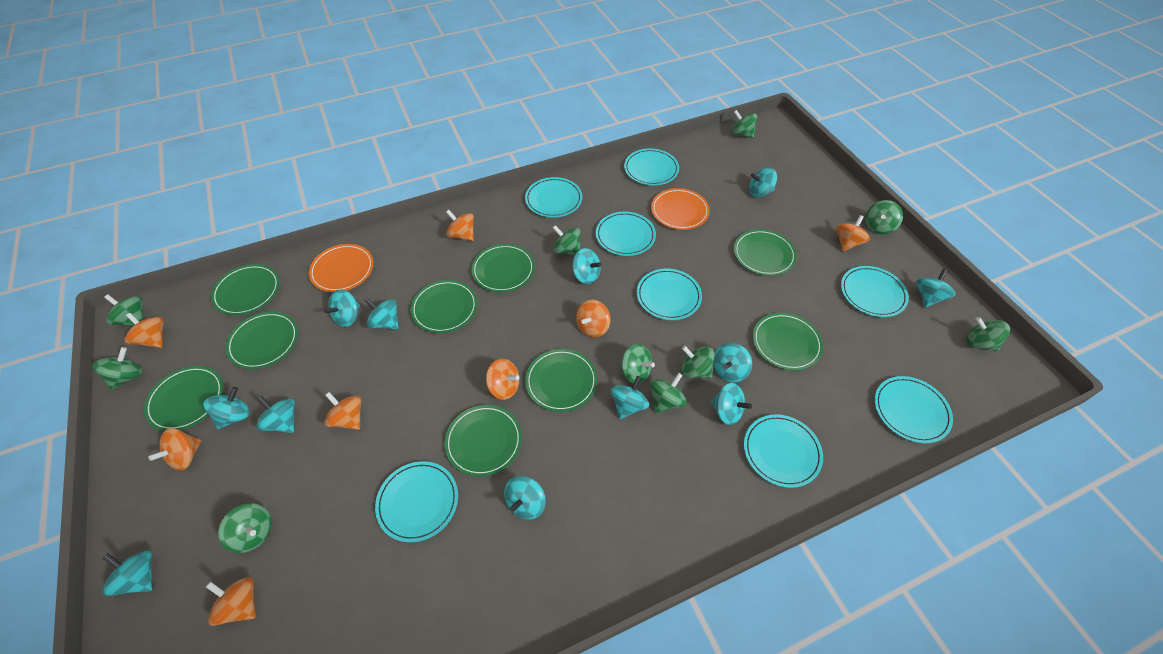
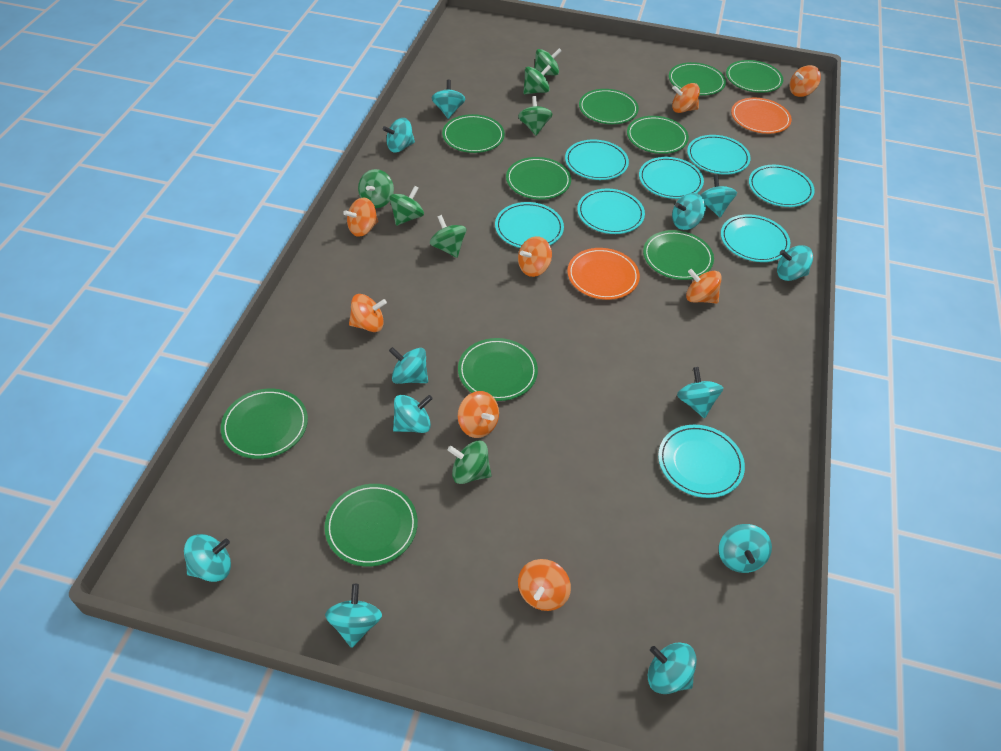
green plate: [144,366,223,431] [211,264,280,315] [226,312,298,369] [410,280,477,333] [444,405,522,477] [471,244,535,292] [525,349,597,412] [734,229,797,276] [753,313,823,371] = 9 -> [221,389,308,459] [325,484,418,567] [442,114,505,153] [458,338,538,401] [506,157,571,200] [579,89,639,124] [627,116,689,154] [643,230,714,280] [669,62,726,96] [726,60,783,93] = 10
green spinning top: [92,347,142,390] [104,294,144,326] [218,503,272,553] [553,225,580,255] [620,344,655,384] [650,373,687,413] [681,346,715,378] [731,110,757,138] [866,200,903,234] [966,317,1010,351] = 10 -> [358,169,394,208] [389,186,424,226] [430,215,466,258] [448,441,492,484] [518,96,552,135] [523,65,551,94] [534,48,562,76] = 7

